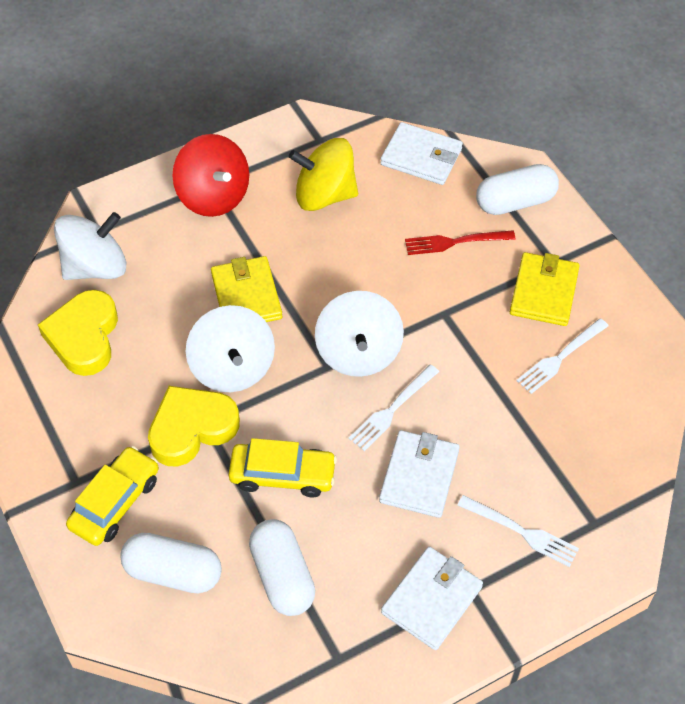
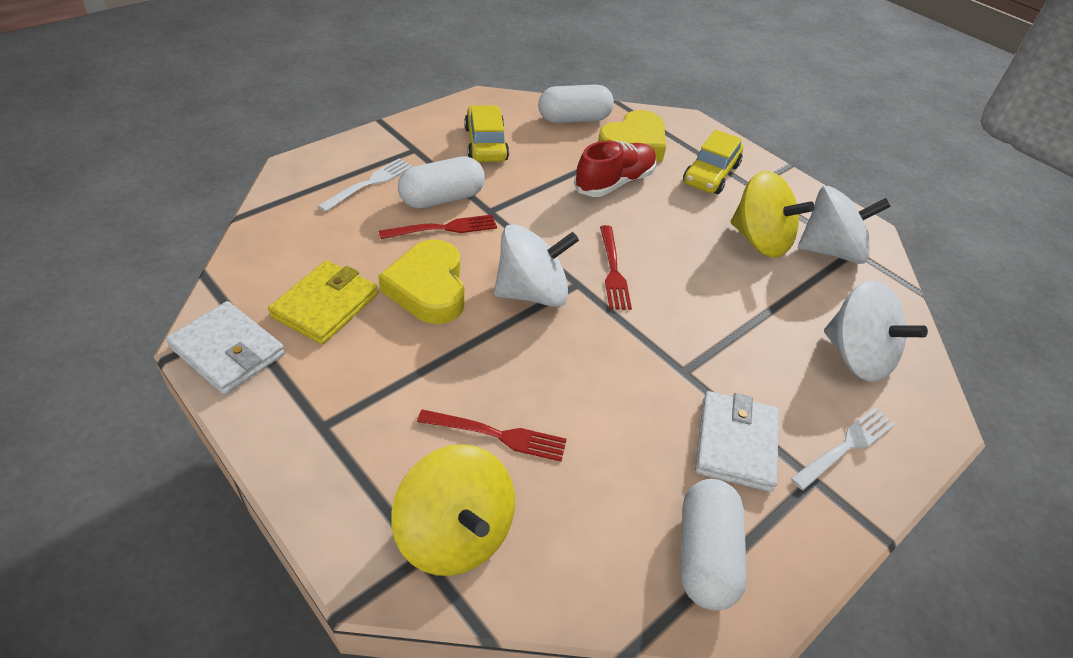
red fork: [405,230,516,255] = 1 -> [379,215,497,239] [417,409,567,462] [600,225,632,310] = 3
red shoe: none = 0 -> [574,140,656,197] = 1
red spinning top: [172,134,249,217] = 1 -> none = 0
white fork: [349,364,439,451] [457,495,579,567] [516,318,608,394] = 3 -> [318,158,413,212] [791,408,895,490] = 2
white wallet: [379,430,460,518] [381,122,463,185] [381,546,483,650] = 3 -> [166,301,285,395] [695,391,779,492] = 2
yellow spinning top: [289,138,358,211] = 1 -> [391,444,515,576] [731,171,815,258] = 2
yellow wallet: [211,256,282,322] [510,252,580,326] = 2 -> [268,260,378,344] = 1

